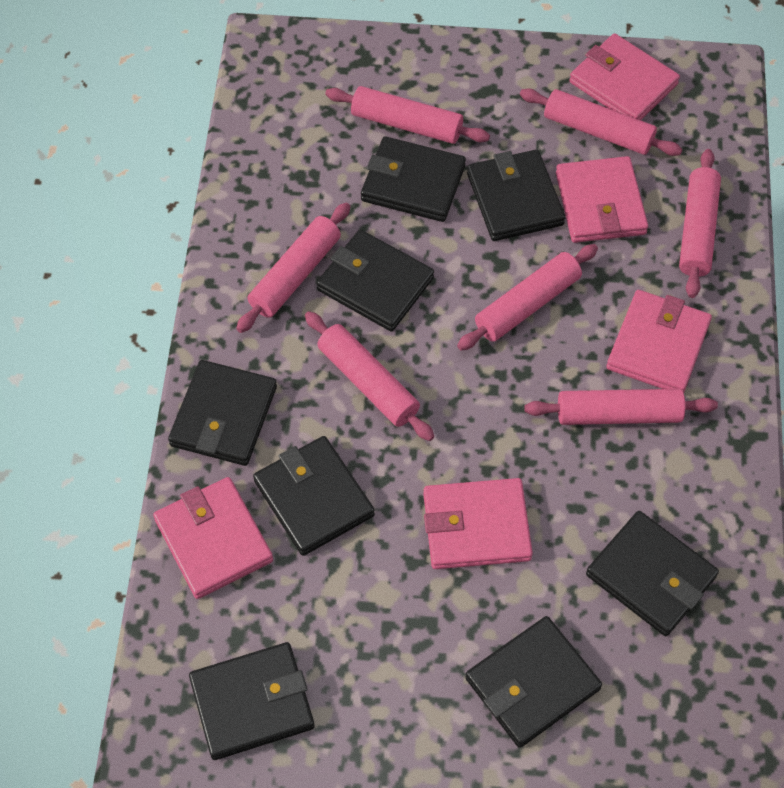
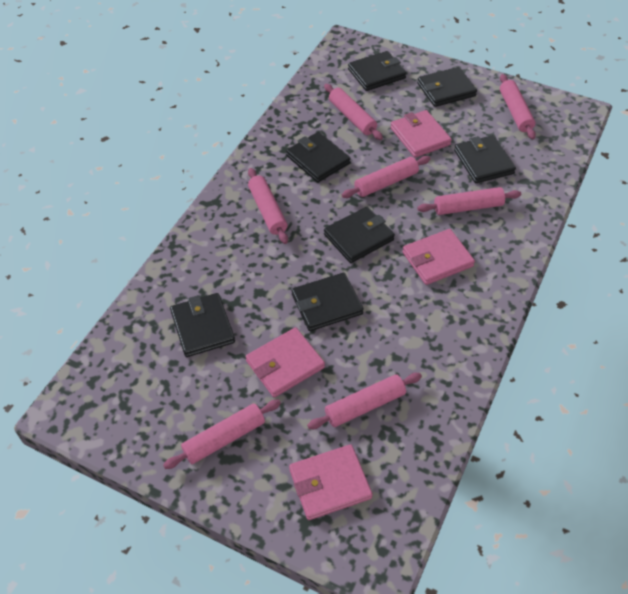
black wallet: [168,360,277,466] [189,642,315,760] [253,436,375,556] [317,230,434,332] [361,136,466,222] [465,616,602,748] [467,150,565,241] [586,511,719,636] = 8 -> [170,293,235,357] [286,132,351,183] [292,273,363,331] [324,207,395,263] [348,51,406,91] [417,67,477,107] [454,135,516,183] = 7
pink wallet: [153,477,273,599] [423,478,533,569] [556,156,648,243] [569,33,680,120] [606,290,712,393] = 5 -> [246,327,325,397] [289,444,373,520] [391,110,452,158] [402,229,475,285] = 4

